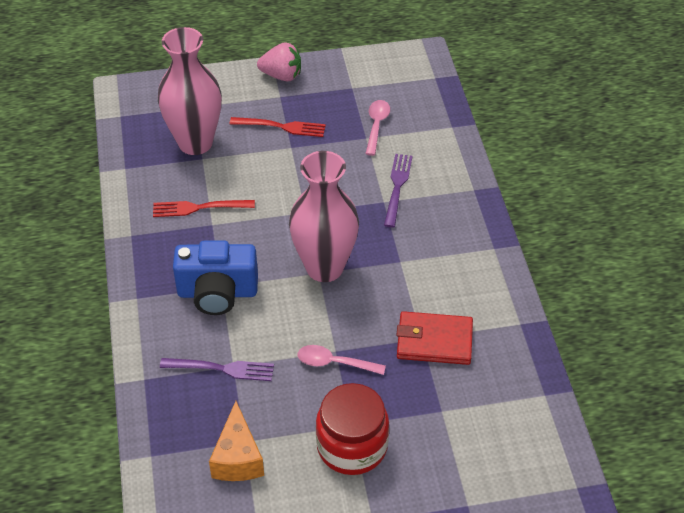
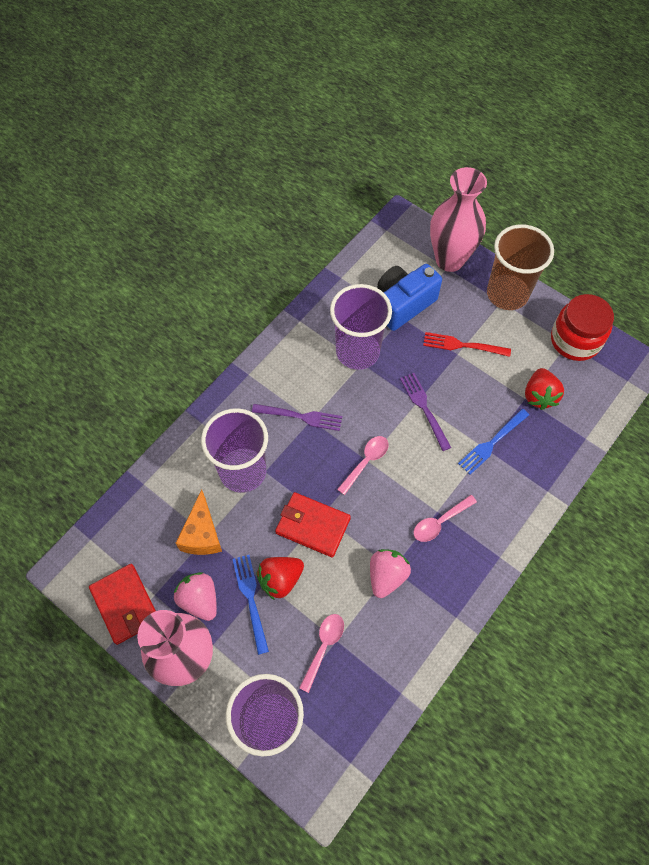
blue fork: none = 0 -> [233,555,269,655] [458,409,529,475] = 2
brown cup: none = 0 -> [487,224,554,310] = 1
pink spoon: [298,345,386,375] [365,100,390,156] = 2 -> [299,614,344,693] [337,436,388,495] [414,495,477,542] = 3
pink strawberry: [257,42,301,81] = 1 -> [174,572,217,621] [370,549,411,598] = 2
purple cup: none = 0 -> [201,408,268,493] [226,674,304,757] [330,284,392,370] = 3
red fork: [153,200,255,217] [230,117,326,137] = 2 -> [423,332,511,357] = 1
red strawberry: none = 0 -> [256,557,304,600] [525,368,564,410] = 2
red wallet: [397,311,473,365] = 1 -> [89,564,156,645] [275,492,351,557] = 2

